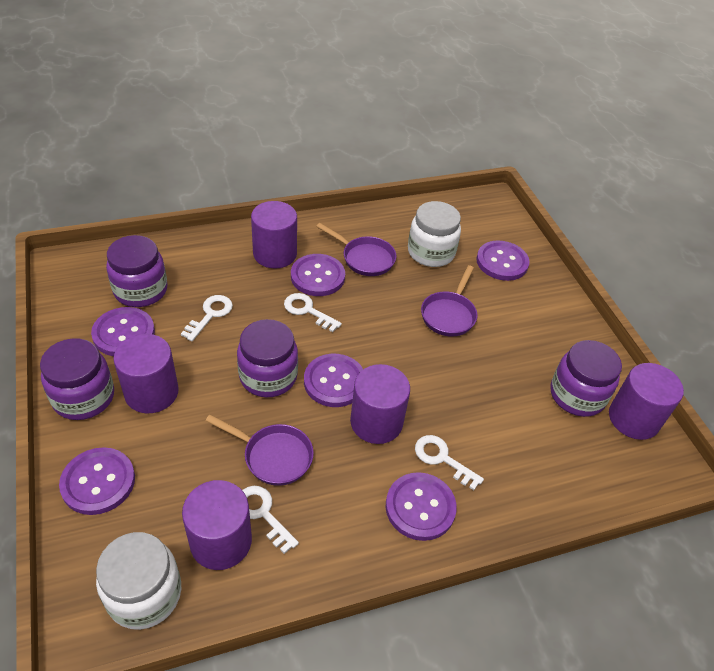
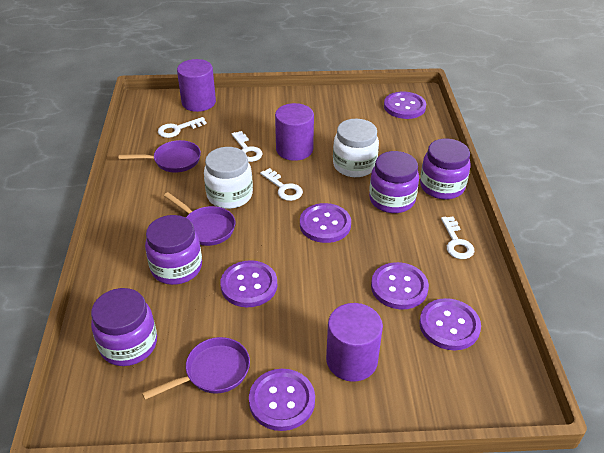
purple cylinder: [113,334,179,414] [182,480,252,570] [251,201,297,268] [350,364,410,444] [609,363,684,440] = 5 -> [177,59,216,112] [275,103,314,161] [326,303,383,382] = 3

